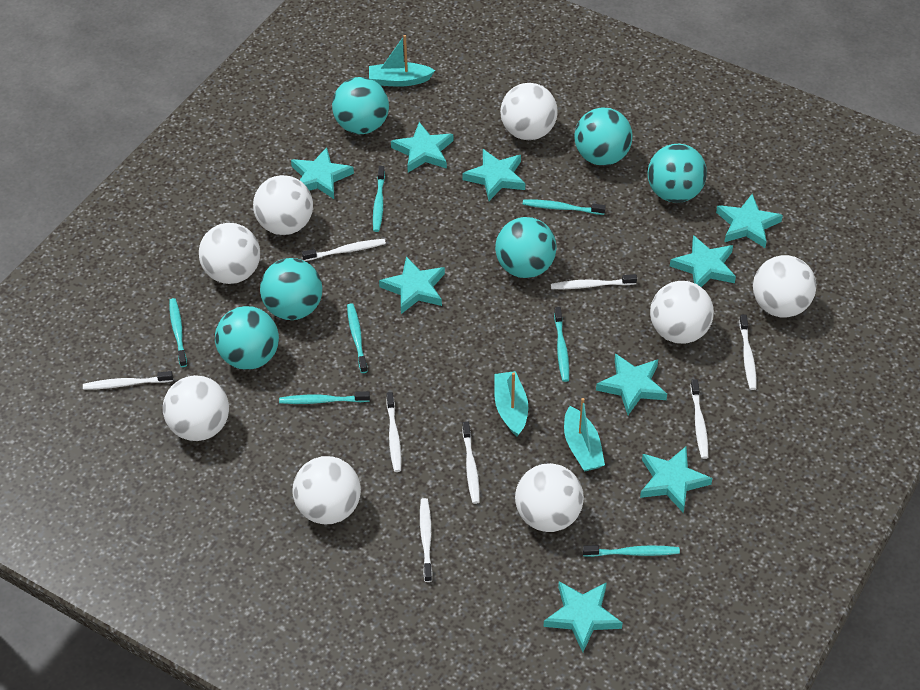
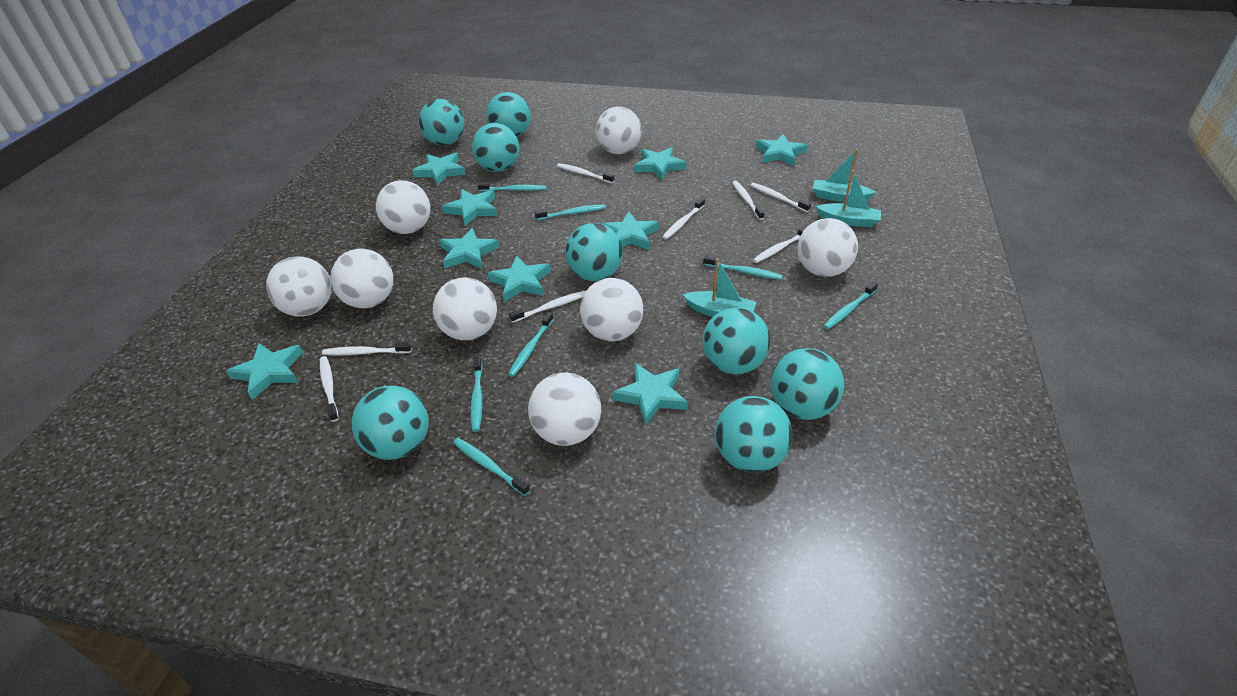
turquoise ball: [215,306,279,370] [260,258,322,320] [332,77,389,134] [495,217,557,278] [574,107,632,166] [647,144,707,203] = 6 -> [351,386,429,460] [419,99,465,145] [472,123,520,172] [486,92,531,137] [565,223,623,281] [702,307,770,375] [715,396,793,473] [770,348,844,420] = 8

